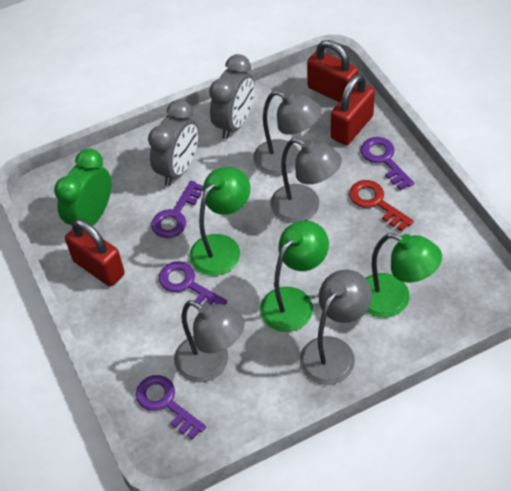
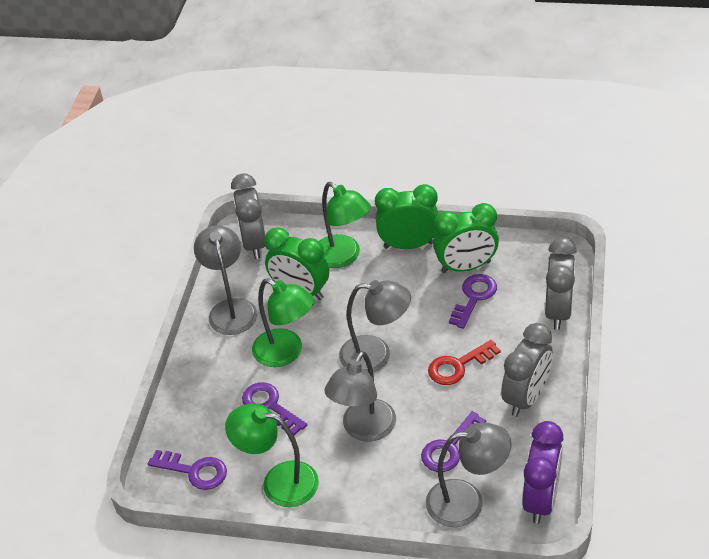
green clock: [54,148,111,226] = 1 -> [264,227,329,300] [375,184,438,249] [433,203,499,273] = 3
grey clock: [148,100,198,186] [209,54,254,139] = 2 -> [231,173,265,259] [501,323,553,417] [545,237,577,330] = 3
purple clock: none = 0 -> [522,421,564,524] = 1
red padlock: [65,219,125,287] [307,40,359,102] [331,74,375,145] = 3 -> none = 0

